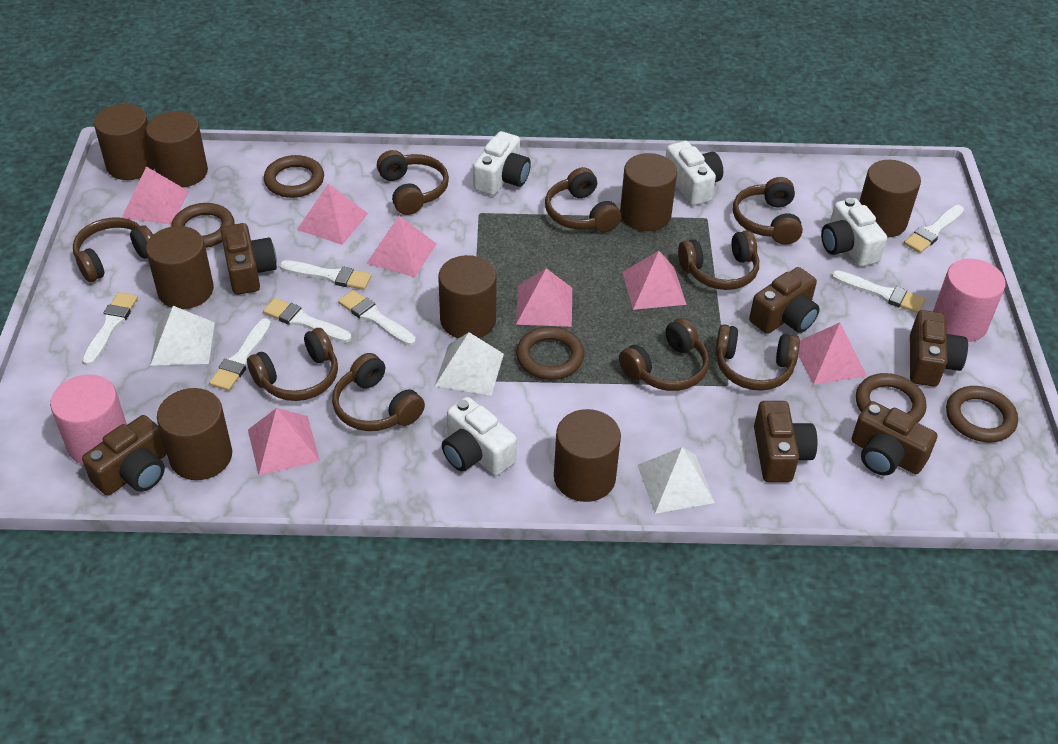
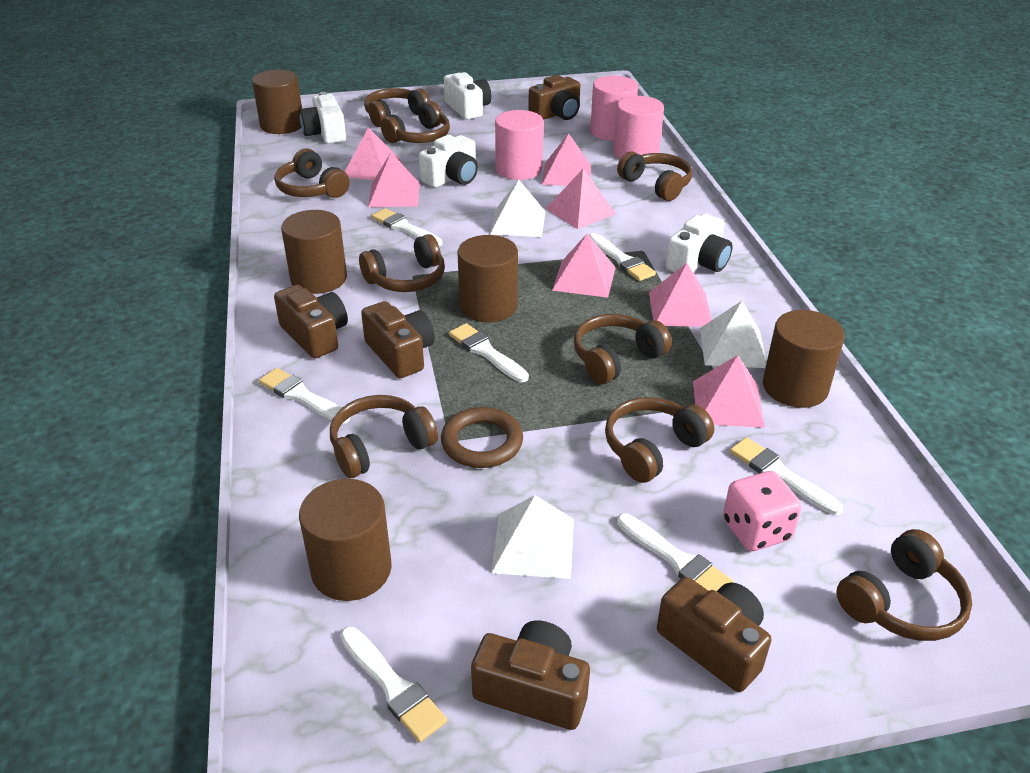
brown camera: [82,415,167,496] [221,223,277,295] [749,267,820,334] [754,401,817,482] [852,401,937,475] [910,310,968,387] = 6 -> [274,285,348,359] [361,301,435,378] [471,620,590,730] [528,75,580,120] [657,577,771,692] = 5
brown cylinder: [94,104,155,180] [146,111,208,187] [146,226,214,309] [157,388,232,480] [438,255,496,338] [554,409,621,502] [620,153,677,231] [859,160,921,238] = 8 -> [252,70,302,134] [281,210,347,294] [299,479,392,601] [458,235,518,322] [763,310,845,408] = 5
brown ring: [171,203,235,248] [264,155,324,198] [516,327,584,380] [856,373,927,423] [946,386,1018,442] = 5 -> [441,407,523,468] = 1
pink cylinder: [50,374,127,465] [933,259,1006,342] = 2 -> [495,110,544,180] [590,76,638,141] [613,96,664,159] = 3
pink dice: none = 0 -> [723,471,802,551] = 1

